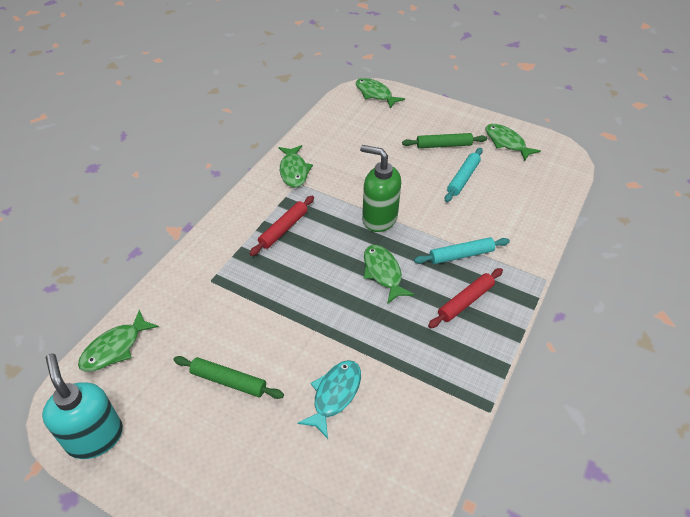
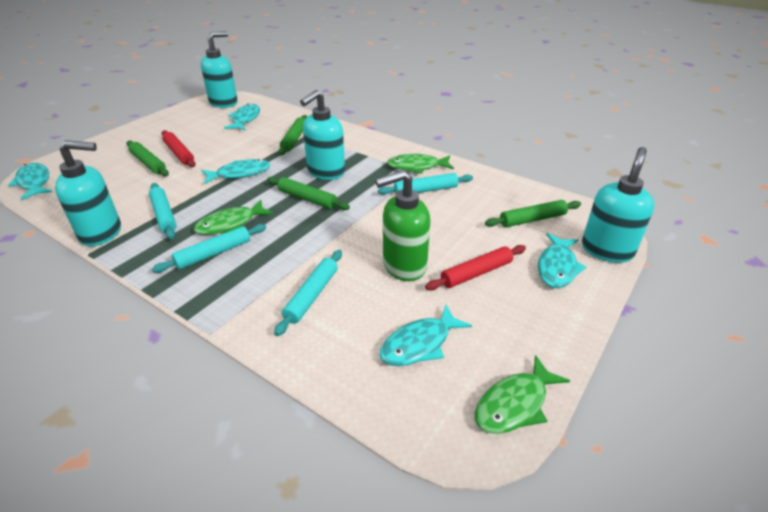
green fish: [78,309,159,372] [279,145,313,188] [356,78,405,109] [364,245,414,304] [486,124,541,161] = 5 -> [194,200,274,235] [387,154,454,174] [475,355,570,434] = 3
green rolling pin: [173,356,284,399] [402,133,487,148] = 2 -> [126,140,169,176] [267,177,350,210] [278,115,307,155] [485,200,581,227] = 4
turquoise fish: [297,360,361,439] = 1 -> [8,163,52,200] [201,159,270,184] [224,104,260,130] [380,305,472,366] [538,233,586,288] = 5
turquoise rolling pin: [414,237,510,264] [445,148,483,202] = 2 -> [149,183,177,239] [152,224,266,273] [274,250,342,336] [378,173,473,195] = 4
turquoise soap dispenser: [42,353,123,459] = 1 -> [55,140,121,246] [201,31,238,108] [300,90,345,180] [582,147,654,263] = 4

